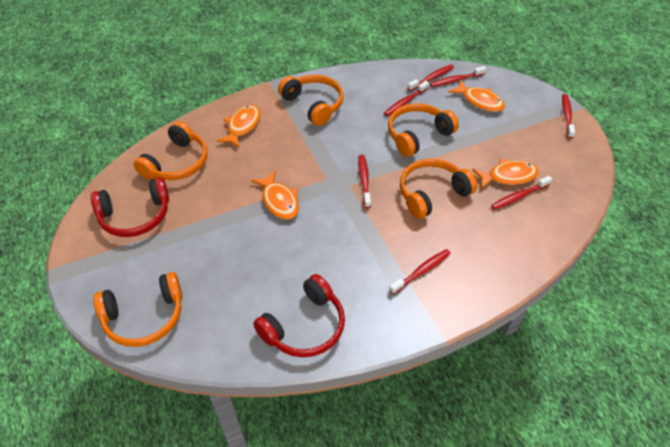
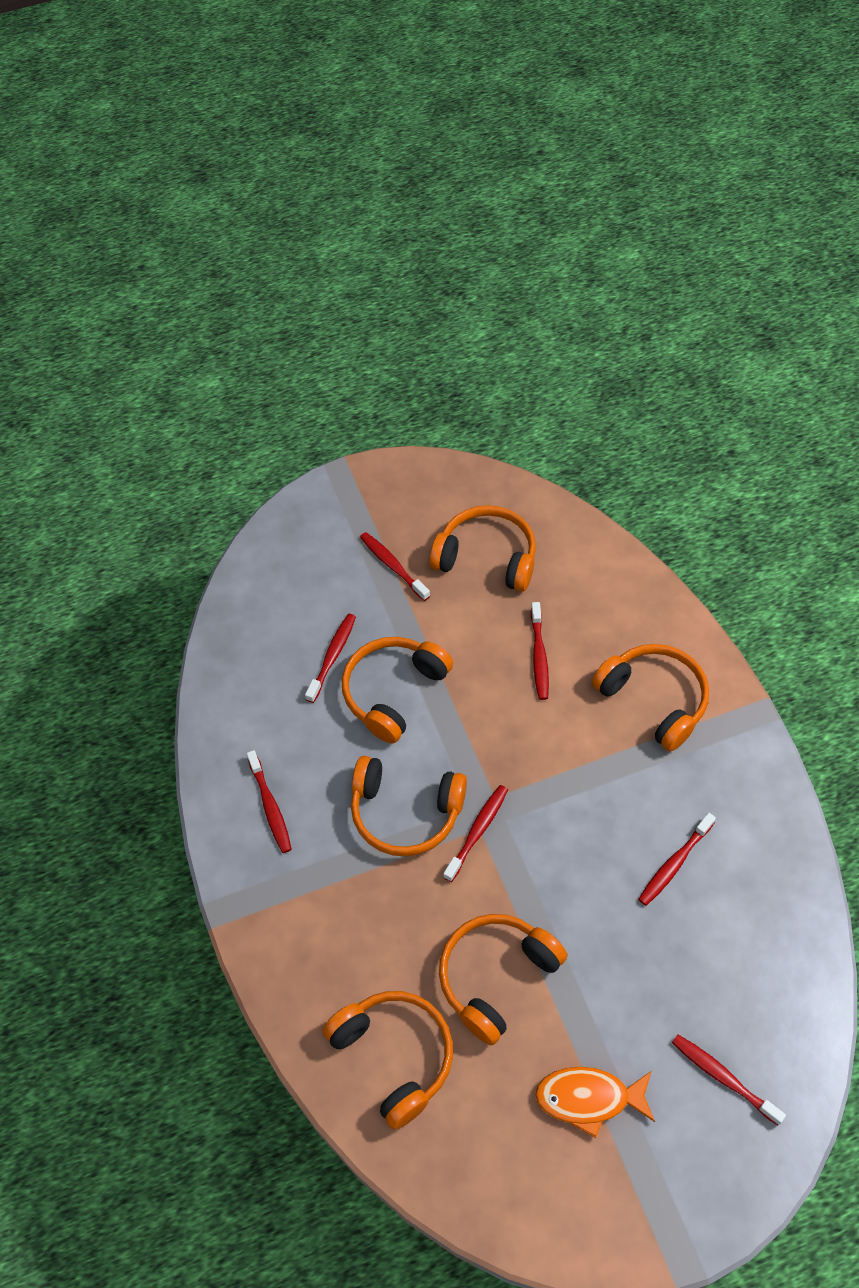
orange fish: [217,105,261,148] [251,171,299,220] [448,80,505,112] [472,159,539,189] = 4 -> [535,1067,655,1138] = 1
orange headphones: [93,272,182,347] [134,121,208,180] [278,75,344,126] [388,103,459,157] [400,158,477,219] = 5 -> [323,991,453,1130] [342,637,453,744] [351,756,467,856] [429,505,536,592] [439,914,568,1045] [592,644,709,751] = 6
red headphones: [91,177,169,237] [253,274,345,357] = 2 -> none = 0

